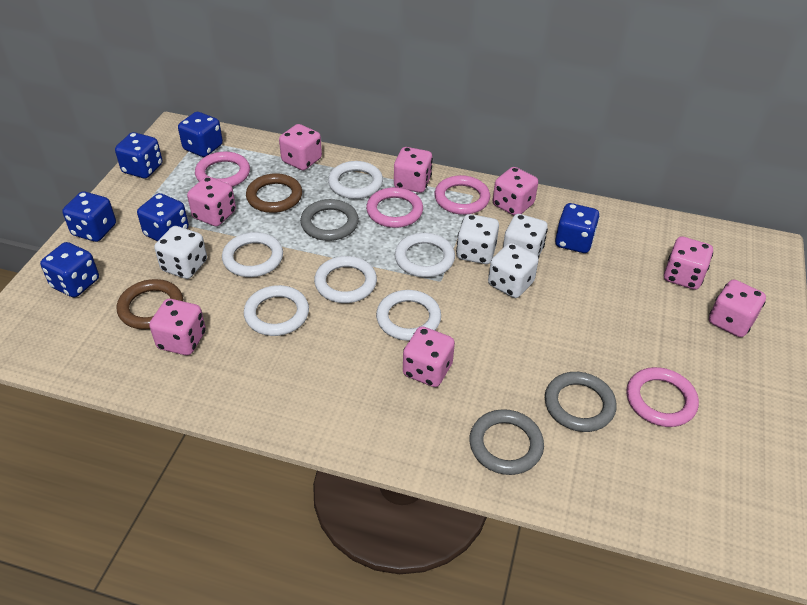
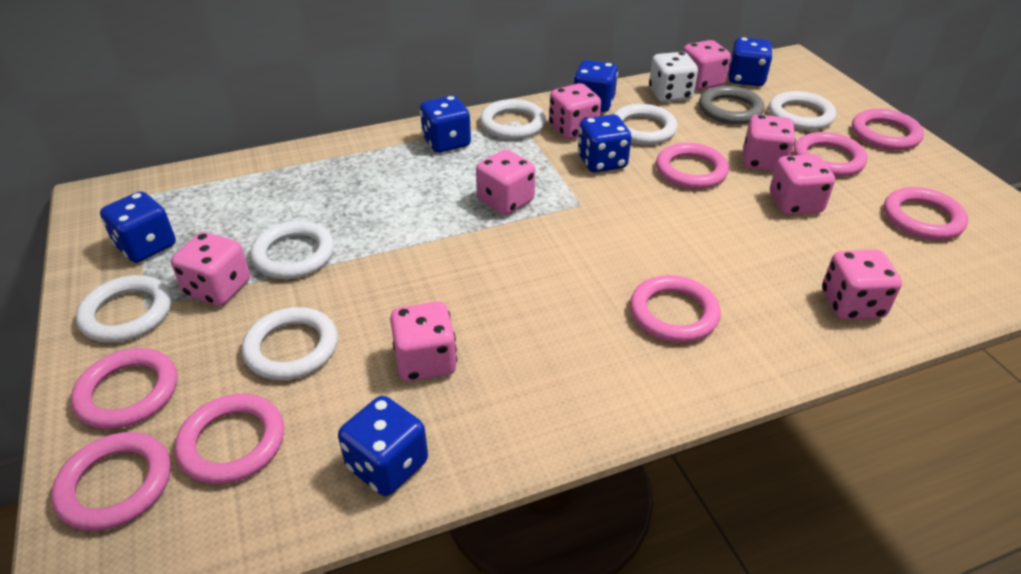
brown ring: [117,279,183,329] [246,173,302,213] = 2 -> none = 0
grey ring: [300,199,359,241] [469,409,544,475] [545,372,616,432] = 3 -> [699,86,765,124] = 1
pink ring: [195,152,250,187] [366,187,423,228] [434,175,490,215] [627,367,699,427] = 4 -> [51,432,171,531] [71,348,178,429] [175,394,284,484] [630,275,721,343] [656,143,729,189] [794,132,867,177] [852,109,924,150] [884,187,968,240] = 8
white dice: [154,226,207,279] [456,214,499,264] [488,243,539,298] [503,214,548,259] = 4 -> [649,52,698,102] = 1

